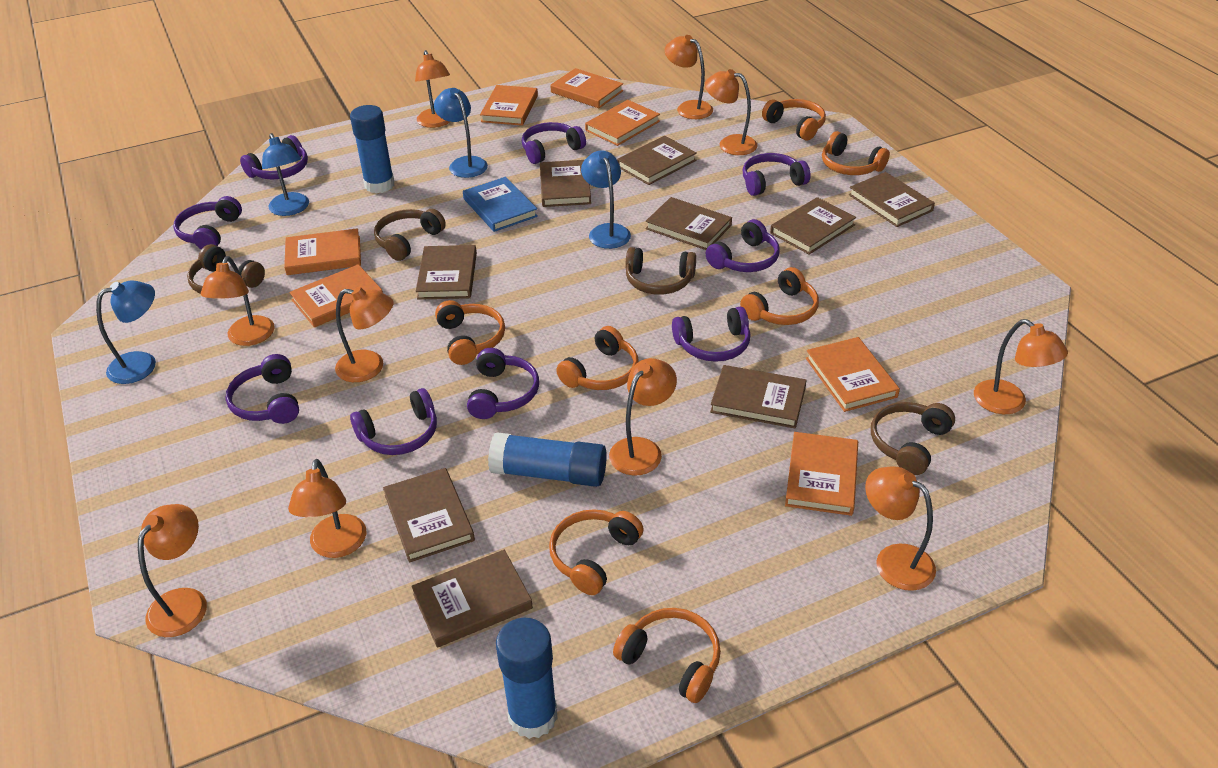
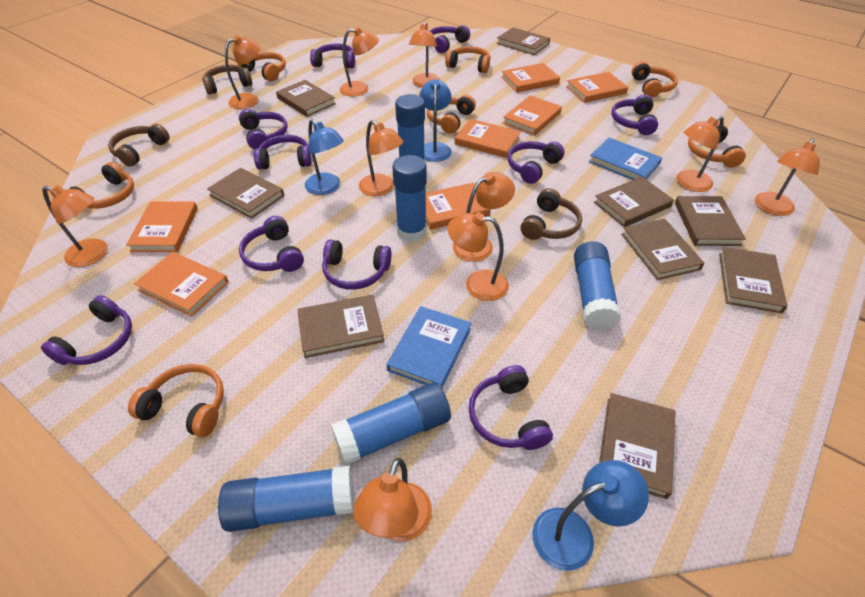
blue book: [463,177,538,232] = 1 -> [387,306,471,389] [589,138,662,180] = 2
blue glue stick: [350,105,395,194] [488,432,607,487] [496,618,558,739] = 3 -> [218,466,354,532] [331,382,451,465] [392,155,427,242] [395,94,425,161] [574,241,621,331] = 5
blue lamp: [96,280,156,384] [262,133,309,216] [434,88,488,178] [581,150,631,249] = 4 -> [305,119,344,195] [419,79,452,162] [532,460,649,571] = 3
brown headphones: [187,244,265,294] [374,209,446,261] [625,247,696,295] [871,402,955,475] = 4 -> [108,124,170,167] [202,65,252,95] [521,188,582,240] = 3
purple headphones: [173,196,242,249] [226,354,299,424] [240,135,308,180] [350,388,437,455] [467,348,539,419] [522,122,586,164] [672,307,750,362] [706,219,780,272] [743,153,811,196] = 9 -> [41,295,132,365] [239,109,288,149] [239,216,304,272] [254,135,312,170] [310,43,355,68] [322,239,391,290] [430,25,470,53] [469,365,553,450] [507,141,565,184] [611,95,658,135] = 10

